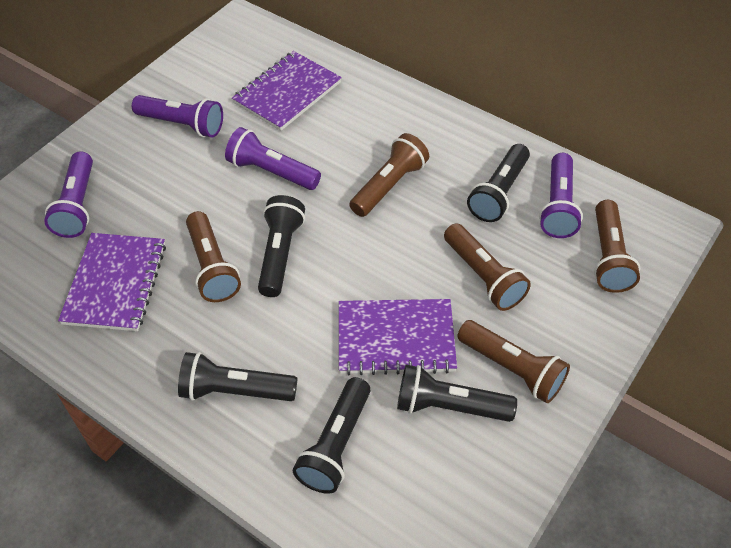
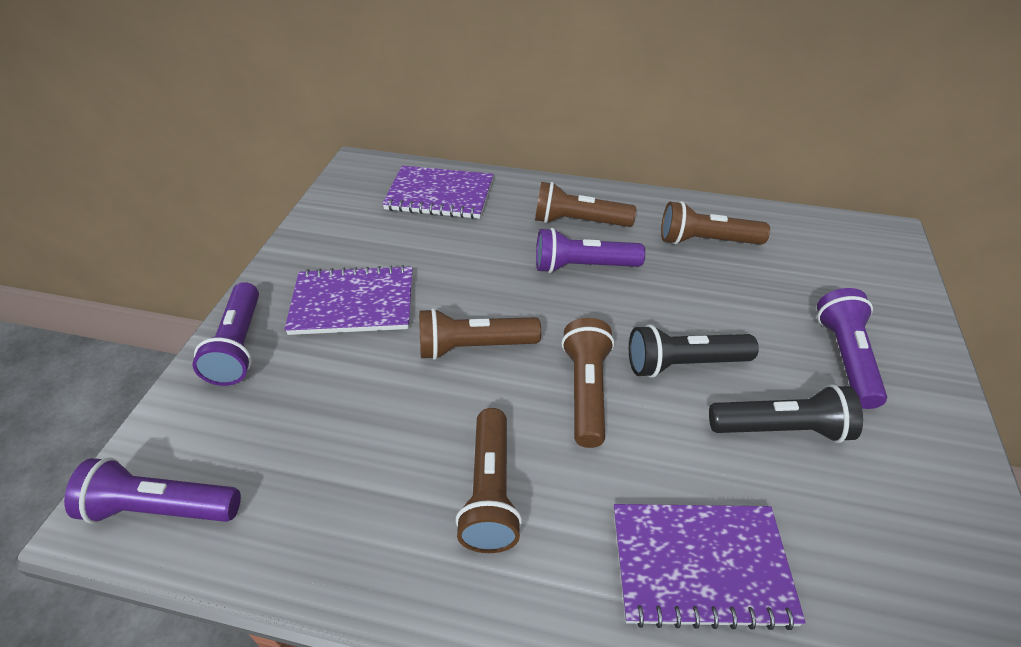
black flashlight: [178,352,298,401] [258,195,305,297] [293,377,370,494] [397,364,517,422] [467,144,530,222] = 5 -> [629,325,759,378] [709,384,863,443] = 2

